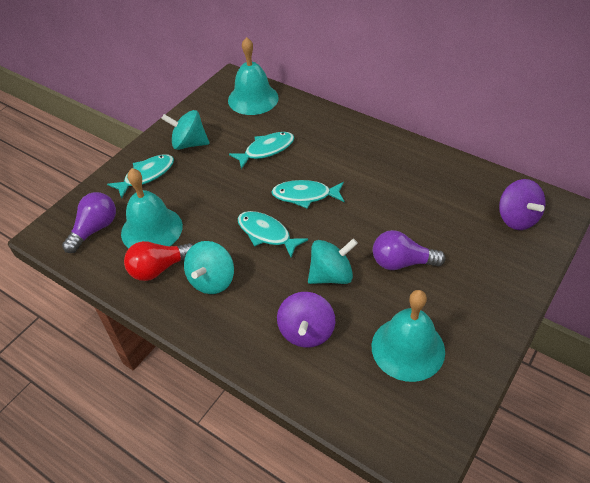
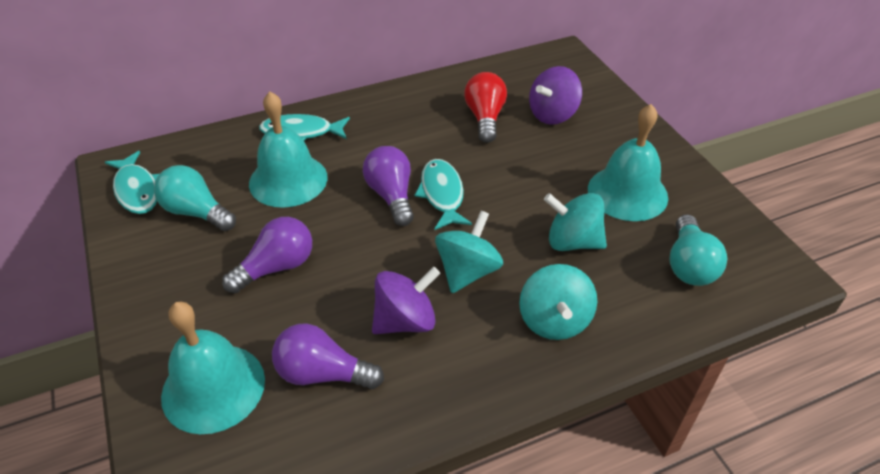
purple light bulb: [62,192,116,253] [373,230,446,270] = 2 -> [222,217,312,293] [272,324,384,389] [363,146,414,226] = 3
turquoise fish: [107,154,174,199] [229,132,295,169] [237,211,308,258] [271,180,344,209] = 4 -> [105,151,159,214] [259,114,350,141] [414,159,472,230] = 3
turquoise light bulb: none = 0 -> [154,165,236,231] [669,214,727,286] = 2

